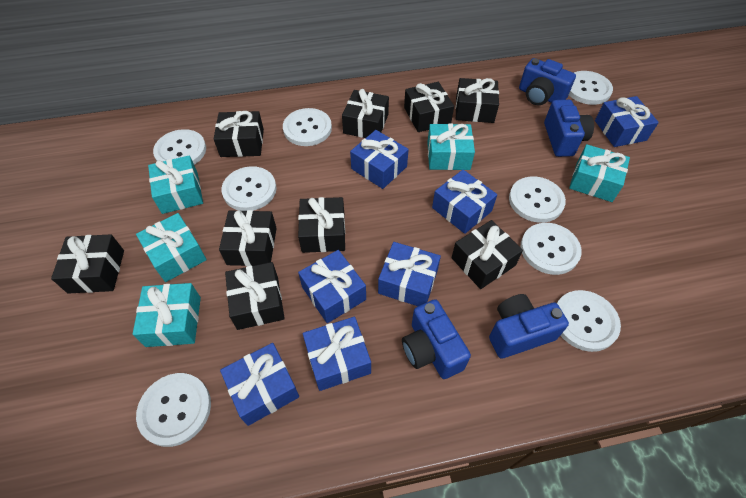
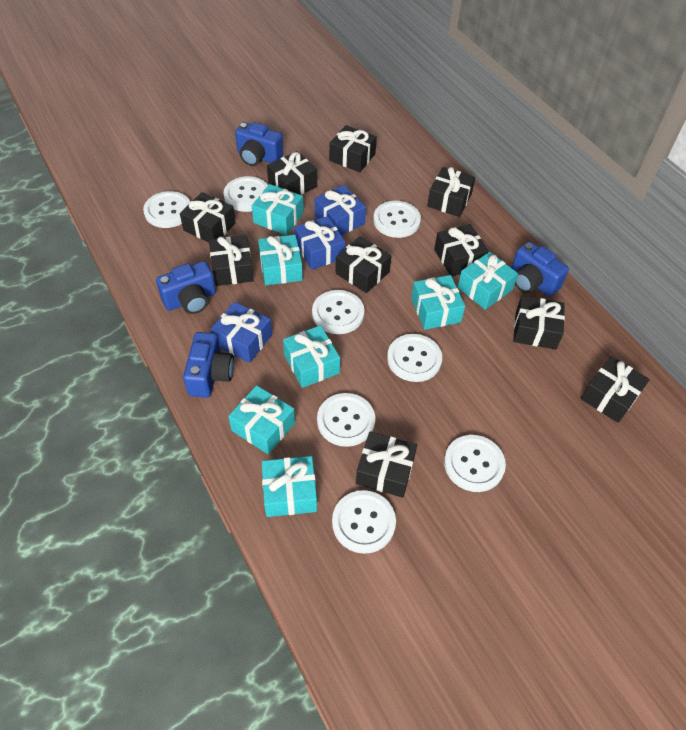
black gift: [51,234,124,294] [214,111,264,157] [219,210,277,266] [225,262,285,330] [298,197,345,253] [342,89,389,138] [404,82,454,132] [451,220,523,289] [455,78,499,123] = 9 -> [180,192,236,242] [209,235,254,286] [267,151,317,195] [329,125,377,172] [335,236,392,293] [356,432,417,498] [427,167,475,217] [434,224,488,276] [513,296,565,349] [581,356,650,423] = 10
blue gift: [220,343,299,426] [298,250,366,323] [303,317,371,391] [350,130,409,189] [378,242,441,306] [432,170,497,234] [595,96,659,147] = 7 -> [211,302,272,363] [294,216,345,270] [315,185,366,235] = 3
turquoise gift: [132,283,201,347] [136,213,207,282] [148,155,203,214] [427,123,475,170] [569,144,630,202] = 5 -> [228,385,295,454] [252,184,303,235] [258,235,303,285] [262,456,317,517] [283,325,340,388] [411,275,465,330] [458,252,518,310] = 7

